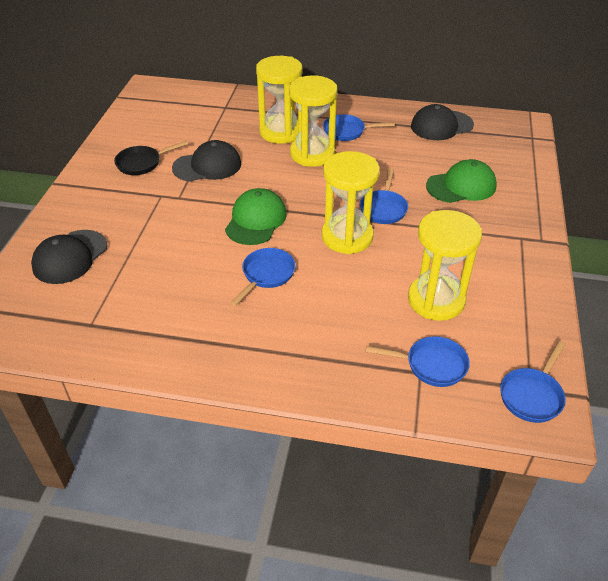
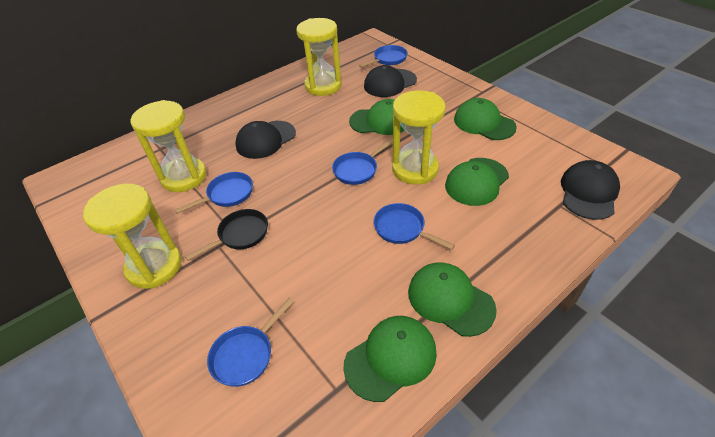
green cap: [225,188,287,245] [426,159,497,203] = 2 -> [343,316,437,402] [349,99,405,135] [408,262,497,337] [445,158,509,206] [454,98,517,140] = 5

